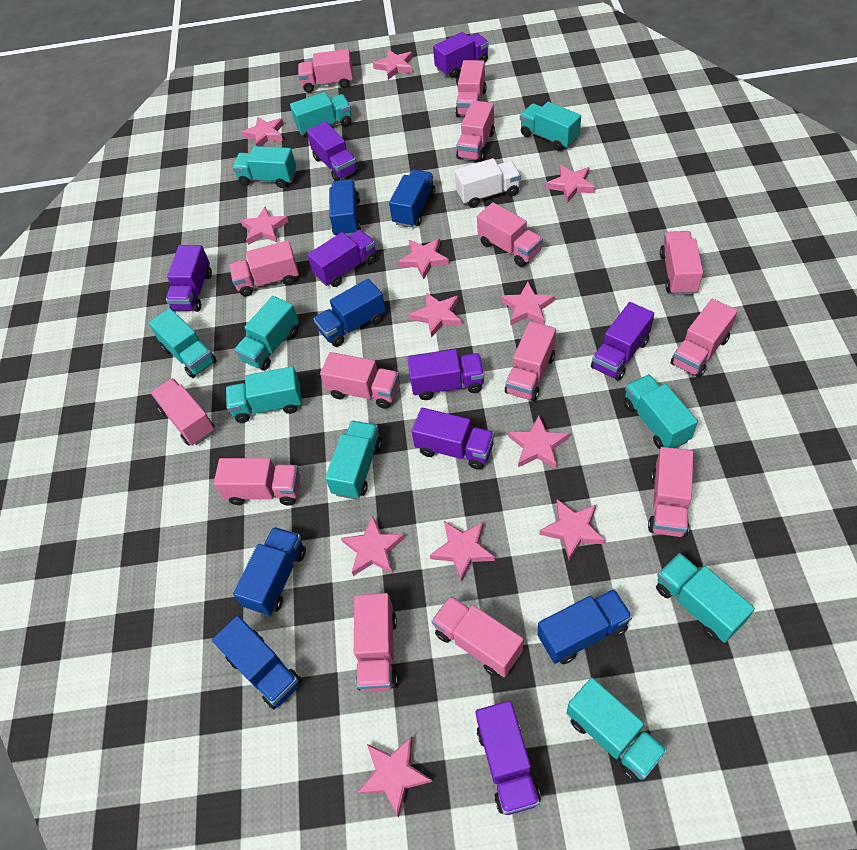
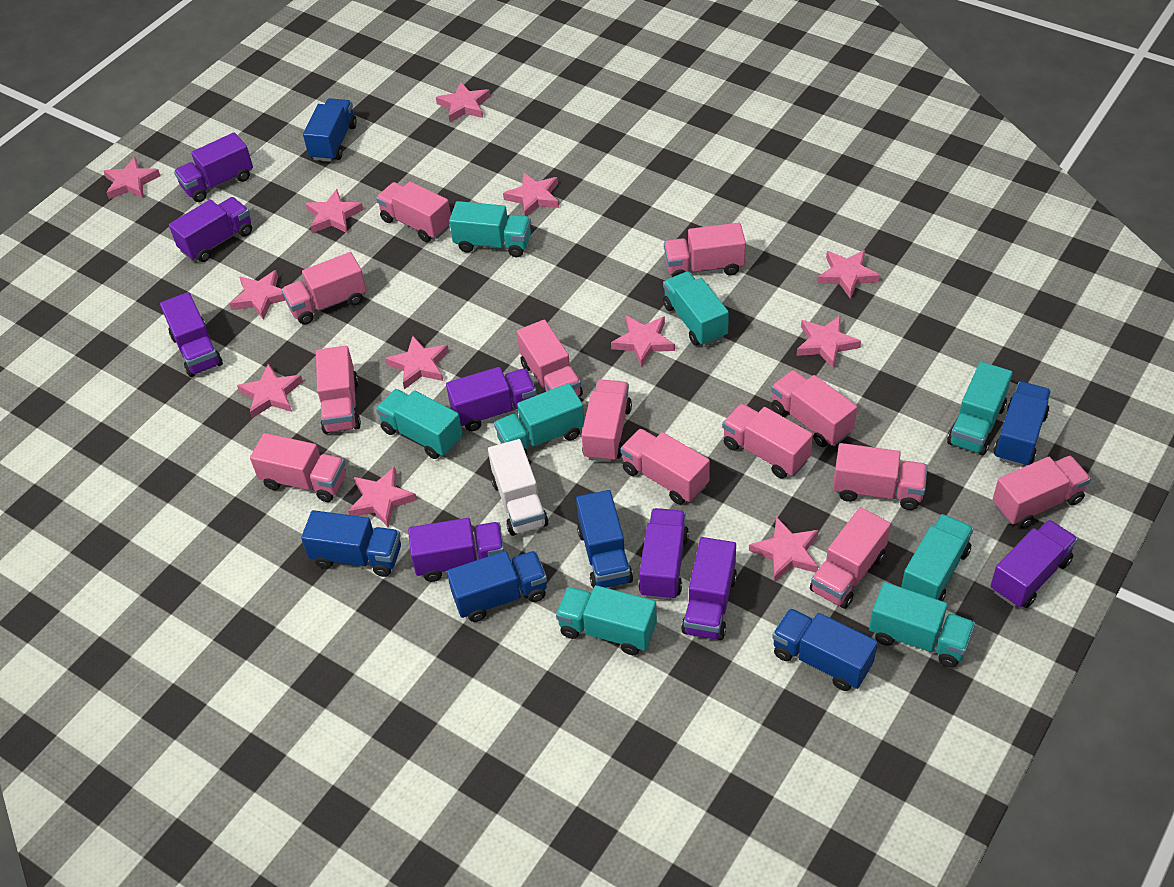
pink truck: [151,378,215,446] [214,458,300,506] [229,240,299,297] [298,49,353,93] [320,352,399,409] [354,593,398,692] [432,596,523,677] [455,60,487,117] [456,101,495,162] [477,203,543,267] [505,321,556,401] [648,447,693,537] [660,231,703,295] [671,299,738,378] = 14 -> [250,433,346,502] [281,252,367,325] [316,346,361,434] [376,182,451,242] [517,319,583,397] [581,379,632,462] [620,429,710,505] [664,223,746,277] [722,403,813,479] [771,370,857,447] [810,507,891,609] [833,443,928,510] [993,456,1091,528] = 13
turquoise truck: [149,308,217,378] [226,366,302,423] [232,146,296,188] [234,296,299,371] [290,92,351,138] [325,421,382,500] [520,102,581,151] [567,678,667,782] [623,374,698,449] [656,553,755,643] = 10 -> [376,389,463,459] [449,201,531,257] [494,383,585,455] [556,585,657,655] [663,271,729,346] [869,582,975,668] [901,514,974,601] [947,362,1012,455] = 8

